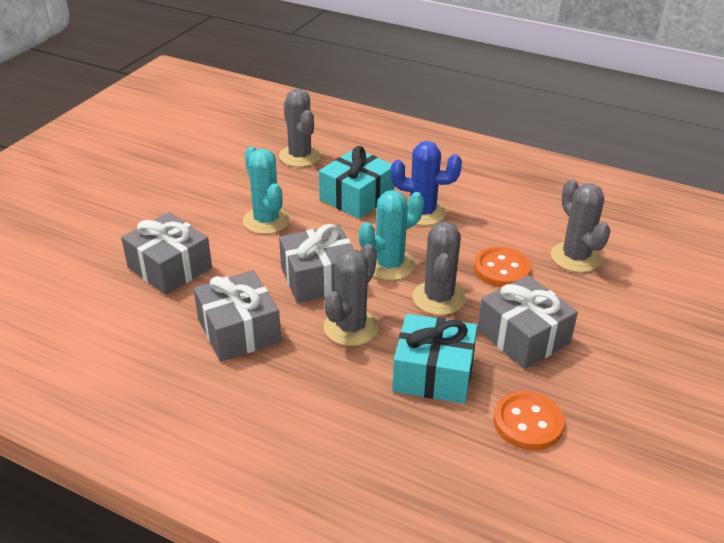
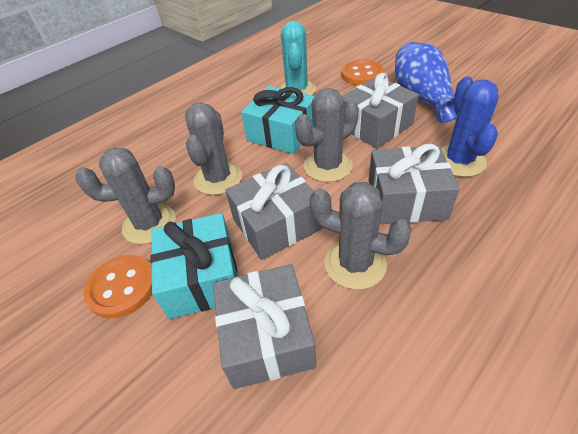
blue vase: none = 0 -> [395,42,457,123] = 1
turquoise cactus: [243,146,290,234] [359,190,424,281] = 2 -> [279,21,316,95] = 1

